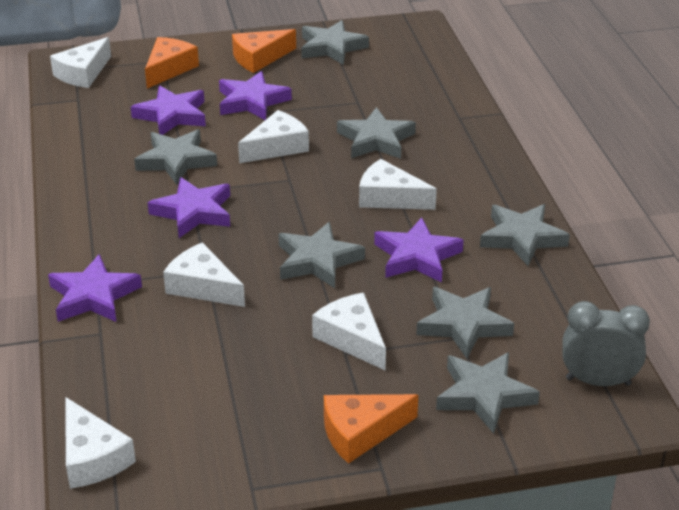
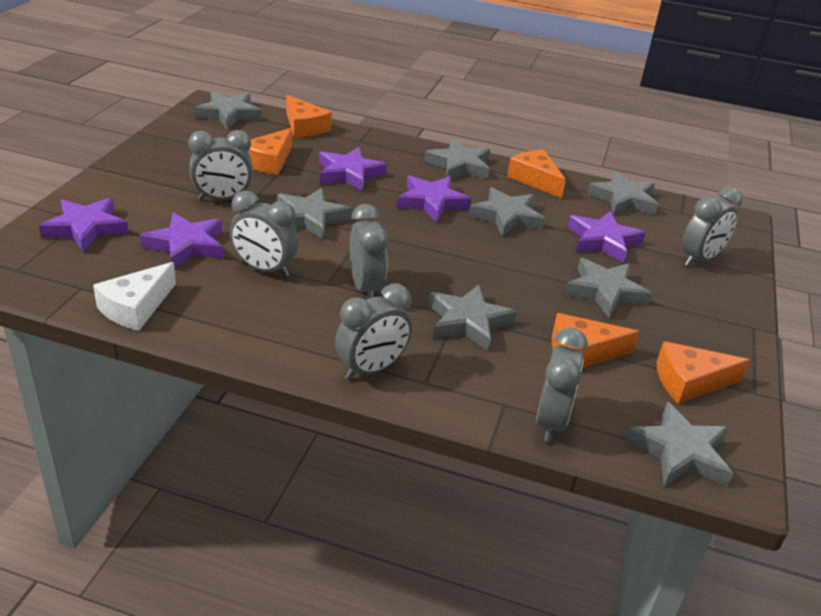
grey clock: [562,301,650,386] = 1 -> [188,130,253,200] [229,191,299,277] [335,284,412,380] [350,204,388,299] [536,328,588,442] [682,187,743,266] = 6
grey star: [134,129,217,185] [279,222,365,288] [301,20,369,65] [337,107,416,159] [416,287,514,358] [436,352,540,434] [480,204,570,266] = 7 -> [195,92,262,129] [277,188,351,239] [424,139,490,179] [428,284,517,351] [469,187,545,237] [564,258,652,318] [587,171,658,216] [625,402,734,487] = 8
orange cheese: [145,37,199,88] [232,29,296,73] [324,394,418,464] = 3 -> [248,128,292,175] [286,95,332,138] [507,150,566,198] [551,313,640,368] [656,341,750,404] = 5
white cheese: [50,37,111,88] [65,397,136,489] [163,242,245,307] [238,110,309,163] [312,293,386,370] [359,159,437,210] = 6 -> [93,262,176,331] = 1

